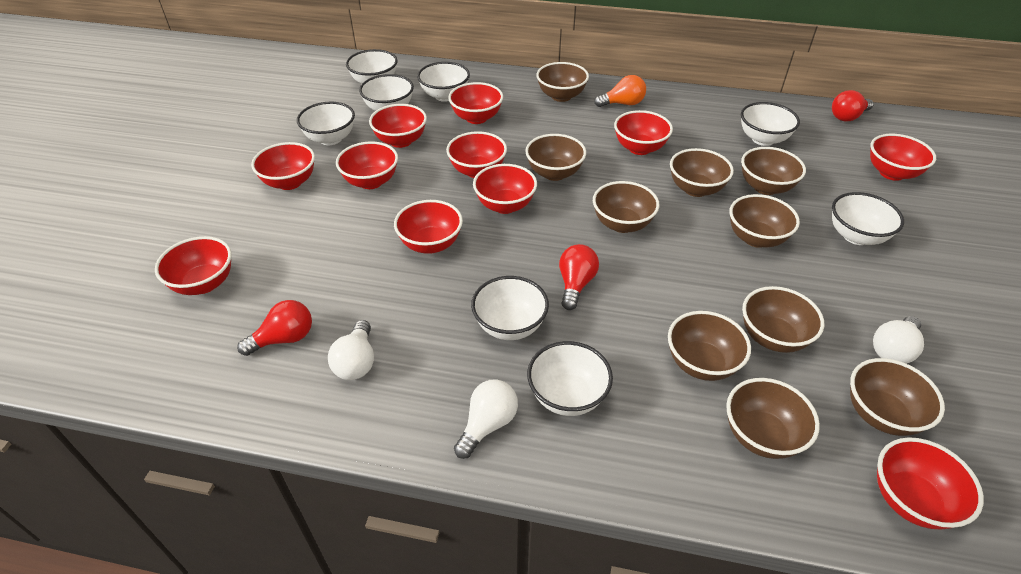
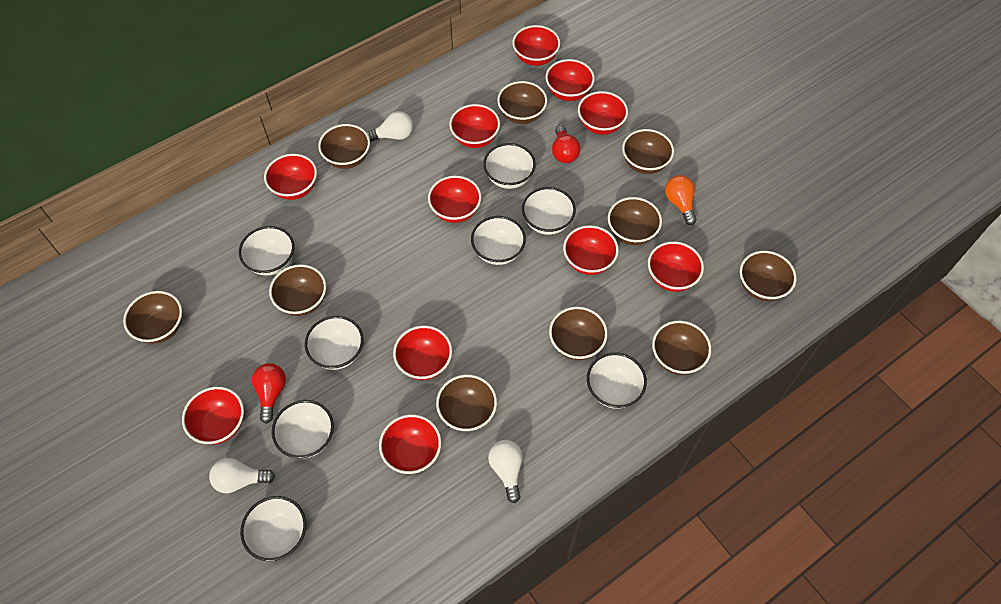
red light bulb: [237,300,312,356] [559,244,599,310] [832,90,874,121] = 3 -> [252,363,286,424] [552,125,581,163] = 2

